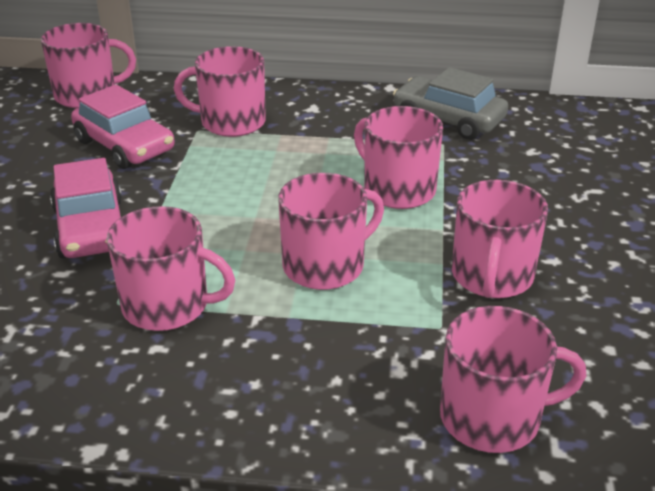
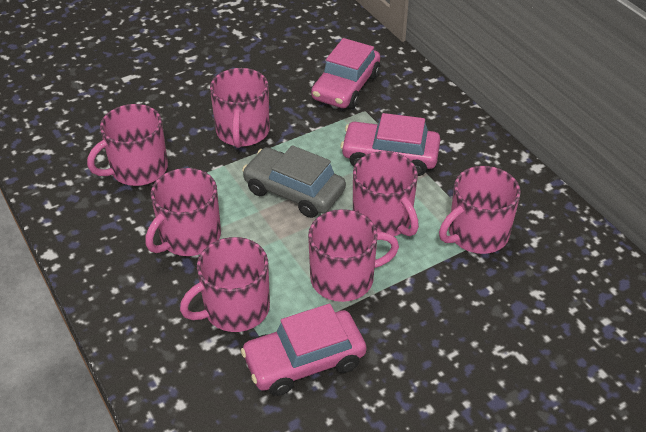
pink car: [50,158,122,258] [71,85,175,169] = 2 -> [241,304,366,396] [311,38,380,109] [341,113,440,176] = 3

